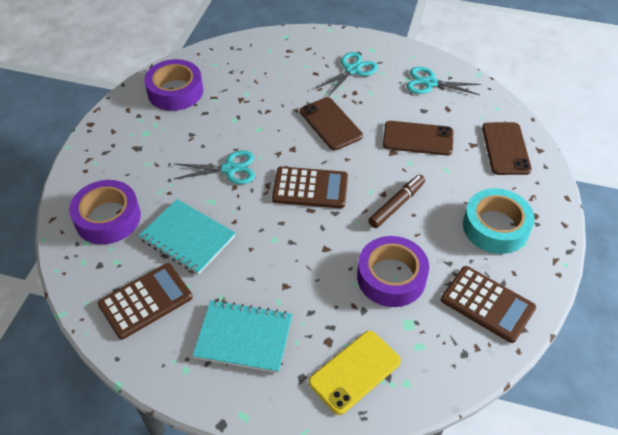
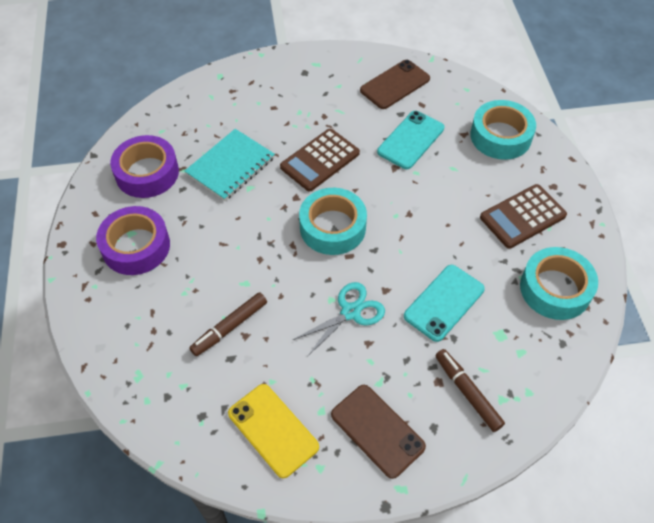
brown calculator: [98,263,193,339] [272,167,348,208] [441,266,536,343] = 3 -> [280,129,360,191] [480,184,567,249] = 2
brown marker: [368,175,425,228] = 1 -> [189,292,267,356] [435,349,505,432] = 2
brown phone: [300,97,363,150] [383,121,453,156] [482,122,532,175] = 3 -> [331,385,426,479] [360,60,430,109] = 2
purple tape: [69,180,141,244] [144,59,203,111] [357,236,429,307] = 3 -> [96,206,170,275] [110,135,179,198] = 2
turquoise notebook: [138,199,236,275] [193,300,292,373] = 2 -> [185,129,275,201] = 1
turquoise phone: none = 0 -> [377,111,444,169] [404,265,485,342] = 2
turquoise scissors: [174,150,255,184] [314,52,378,97] [407,67,481,95] = 3 -> [293,282,385,357] = 1
turquoise tape: [463,188,534,254] = 1 -> [299,188,367,255] [470,100,536,160] [520,247,598,320] = 3

